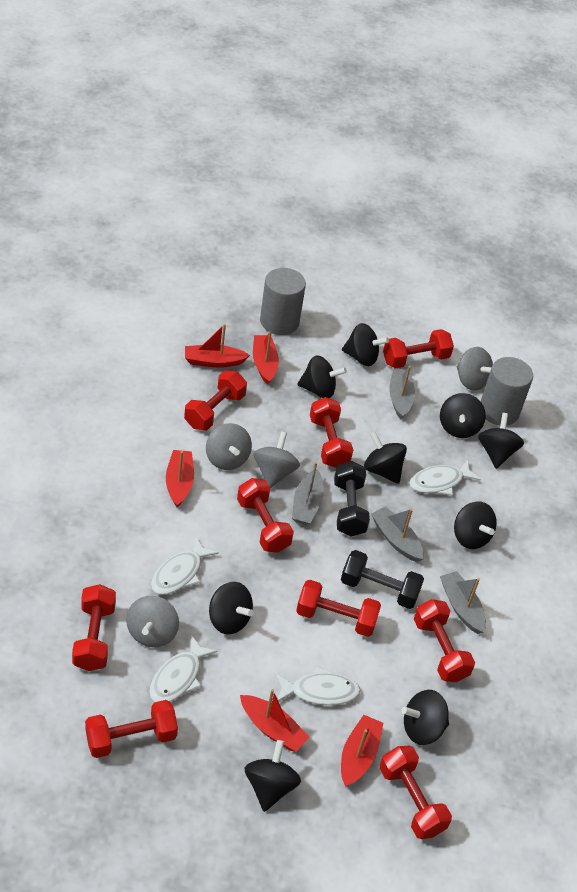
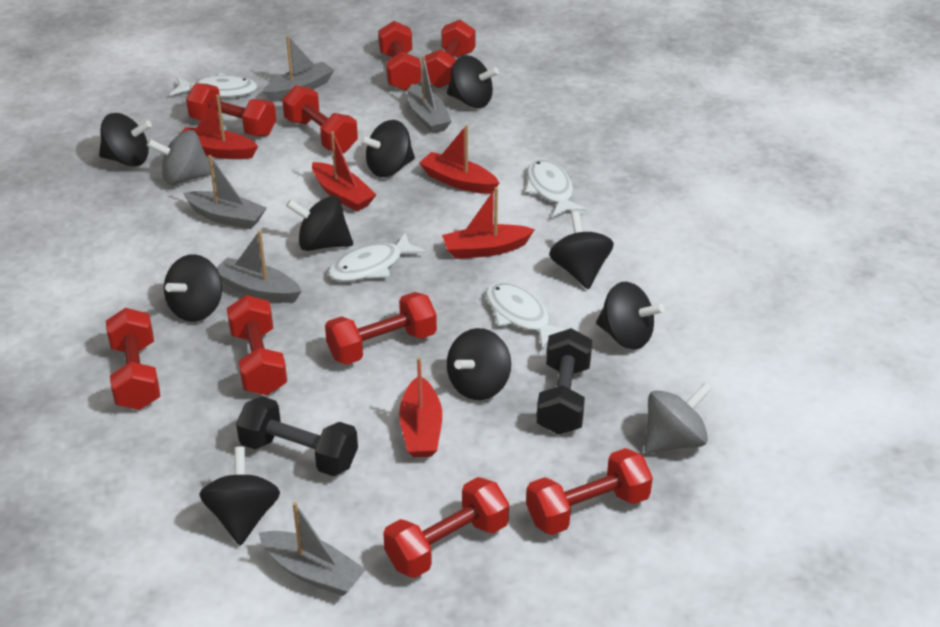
grey boat: [292,462,324,525] [371,506,424,562] [389,366,415,419] [440,571,486,634] = 4 -> [183,155,266,229] [217,231,302,303] [259,502,366,596] [262,36,334,102] [408,56,452,134] = 5
grey cylinder: [260,268,306,335] [480,357,533,426] = 2 -> none = 0
grey spinning top: [126,596,179,647] [206,423,252,470] [254,431,300,488] [457,347,493,391] = 4 -> [147,130,211,185] [644,383,712,454] = 2

